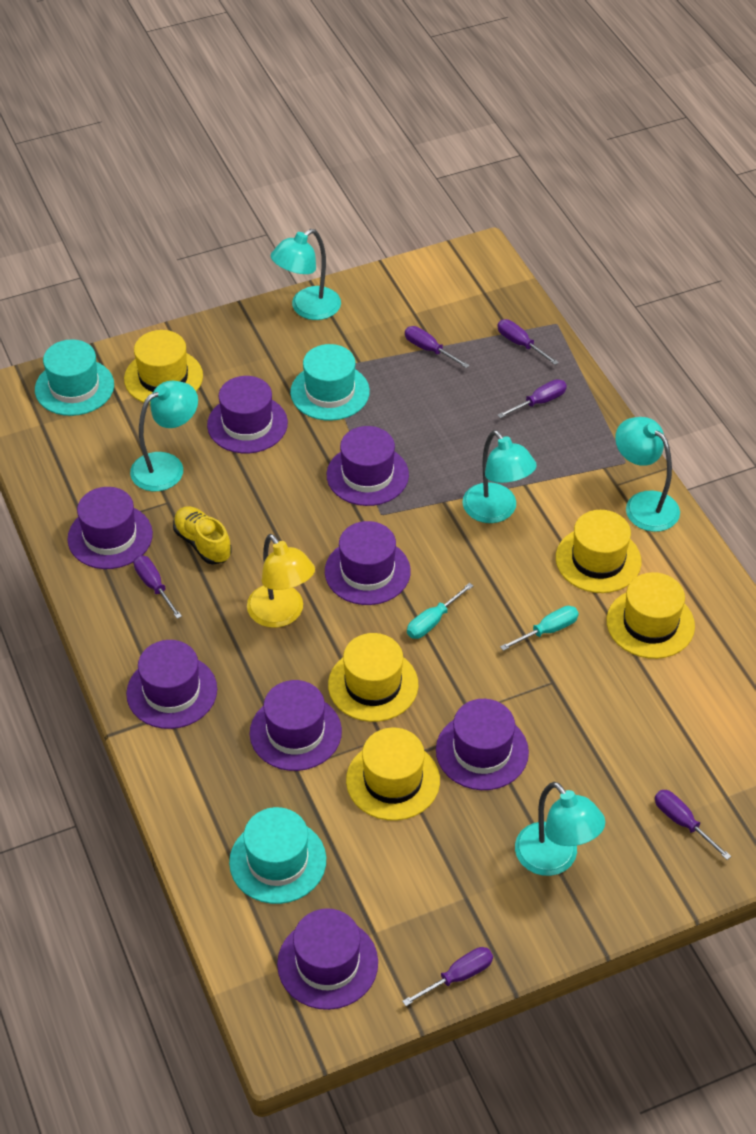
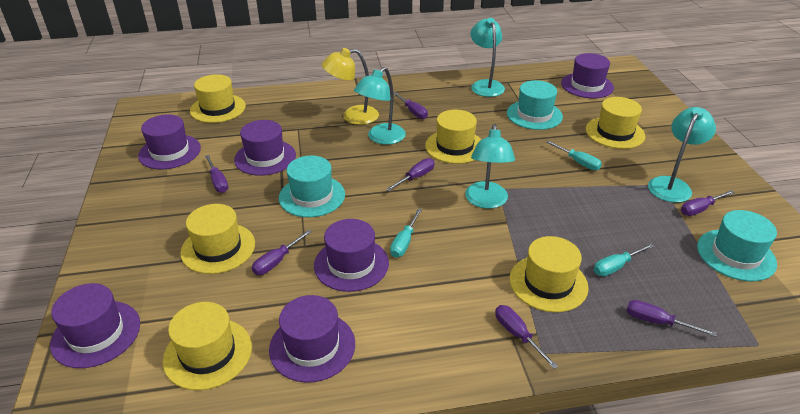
purple hat: [67,487,153,569] [126,640,217,729] [207,376,288,453] [250,680,342,771] [277,908,378,1010] [325,521,411,605] [327,426,409,506] [436,699,529,790] = 8 -> [50,283,140,368] [138,114,201,169] [234,120,296,176] [269,295,355,383] [314,219,389,292] [561,53,614,98] = 6
purple screwdriver: [134,555,182,619] [402,947,493,1006] [405,326,470,368] [497,319,559,365] [497,379,567,418] [655,790,731,860] = 6 -> [205,155,228,193] [252,230,312,275] [386,158,435,191] [393,92,428,119] [495,305,558,369] [626,300,717,337] [681,190,735,216] = 7
turquoise lamp: [130,381,198,491] [271,229,341,320] [463,430,537,523] [515,782,605,876] [615,417,680,532] = 5 -> [354,67,406,145] [465,124,515,209] [471,18,505,97] [648,107,716,203] = 4
turquoise screwdriver: [407,583,473,639] [500,606,579,651] = 2 -> [390,209,422,258] [546,140,602,170] [594,243,654,276] = 3
yellow hat: [124,330,203,404] [328,633,419,722] [346,728,440,821] [556,510,641,593] [606,572,695,659] = 5 -> [163,302,252,390] [180,204,255,274] [190,74,246,123] [425,110,482,164] [510,236,589,312] [586,97,645,149] = 6
yellow shoe: [173,506,232,565] = 1 -> none = 0

